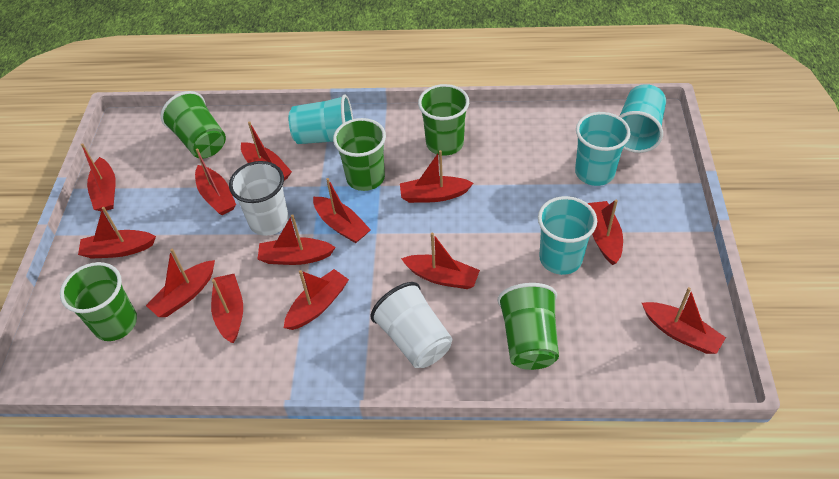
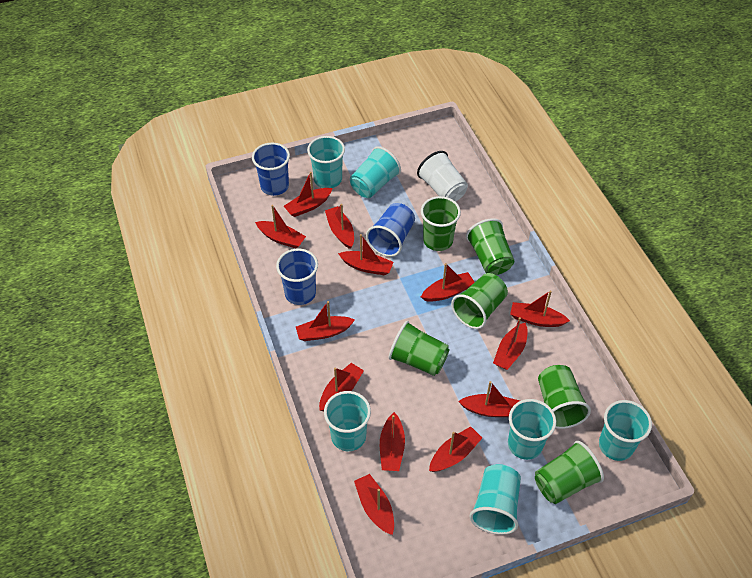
blue cup: none = 0 -> [252,143,290,196] [276,249,318,305] [366,203,415,257] = 3
green cup: [60,262,137,341] [161,91,226,159] [333,118,386,191] [418,84,469,156] [498,283,559,370] = 5 -> [389,321,450,376] [421,196,461,251] [451,273,508,329] [466,218,514,275] [535,441,604,504] [538,365,591,429] = 6
turquoise cup: [288,94,353,144] [538,196,597,275] [575,112,631,186] [619,84,666,153] = 4 -> [307,136,345,188] [324,391,371,451] [350,146,401,198] [469,464,521,535] [508,399,556,460] [599,400,652,461] = 6
white cup: [229,161,289,236] [370,282,452,368] = 2 -> [417,151,468,202] = 1

